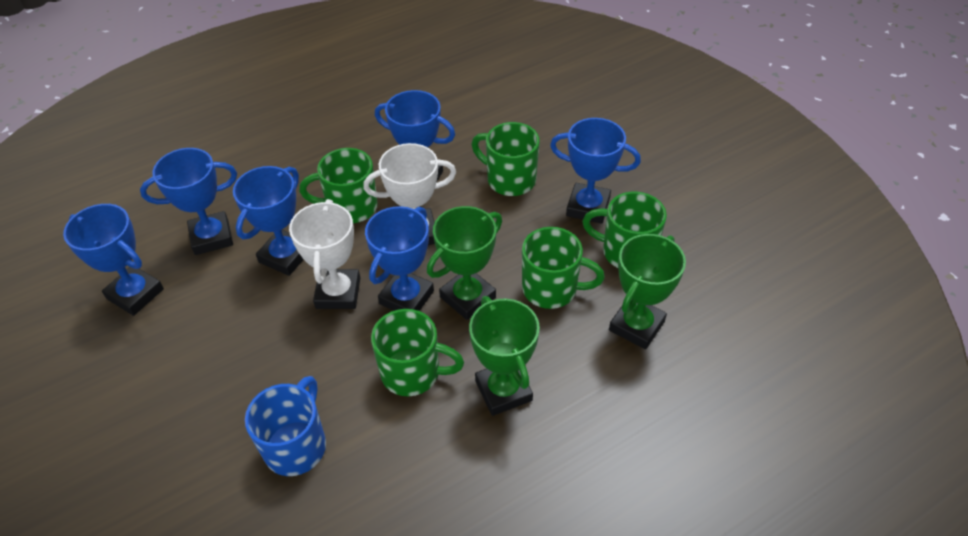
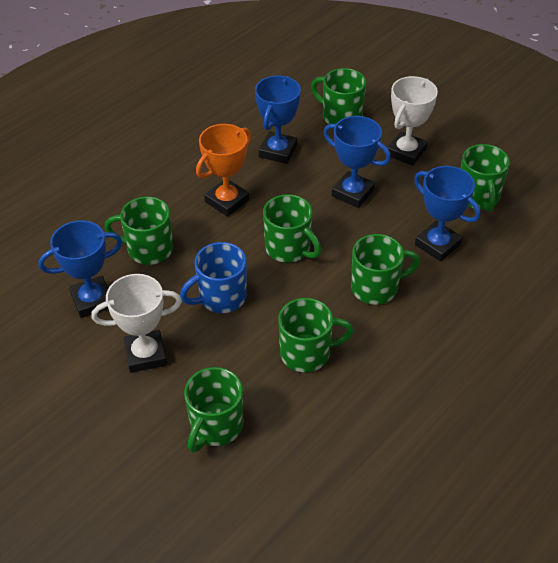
blue trophy: [63,204,164,316] [140,148,237,255] [233,166,304,276] [365,206,434,311] [375,90,455,181] [550,118,641,224] = 6 -> [38,220,123,318] [255,76,301,164] [323,116,391,208] [414,166,481,262] = 4
green mug: [299,148,378,223] [371,309,464,396] [472,122,540,196] [522,227,605,309] [582,192,667,268] = 5 -> [104,197,173,265] [184,367,243,453] [263,194,321,263] [278,298,354,372] [311,68,366,124] [351,234,420,305] [461,144,510,212] = 7
green trophy: [427,206,502,320] [469,296,540,416] [609,234,686,349] = 3 -> none = 0
orange trophy: none = 0 -> [196,124,251,217] = 1

